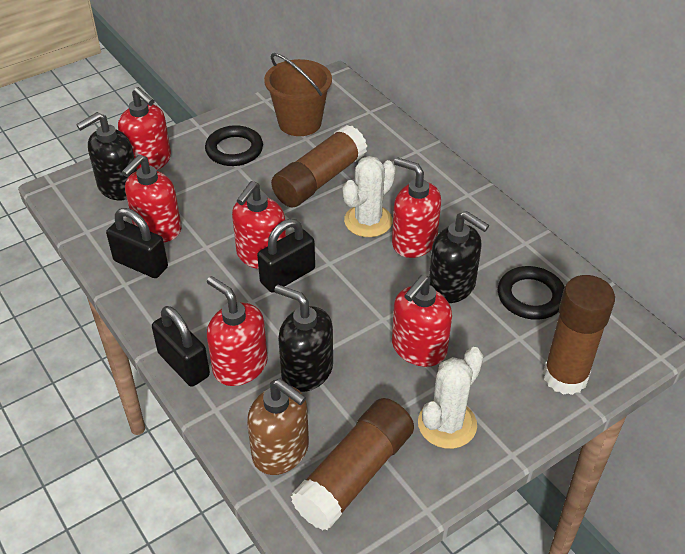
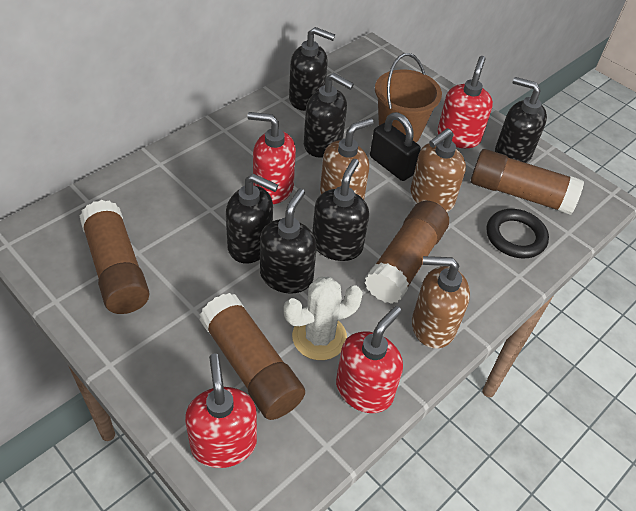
black padlock: [106,208,168,278] [152,306,210,387] [257,219,315,293] = 3 -> [370,112,421,181] = 1
black ring: [205,125,263,166] [498,266,564,320] = 2 -> [487,209,549,259] = 1
black soap dispenser: [76,112,137,200] [274,285,333,392] [429,211,489,303] = 3 -> [226,174,278,263] [260,189,317,294] [289,27,335,111] [304,73,354,158] [312,159,369,261] [495,77,547,163] = 6
brown glue stick: [271,125,367,207] [291,398,414,530] [543,275,615,395] = 3 -> [80,200,150,314] [200,293,305,420] [365,201,449,304] [471,149,584,215] = 4
brown soap dispenser: [247,379,309,475] = 1 -> [320,118,374,200] [411,128,466,212] [412,256,470,349] = 3
red soap dispenser: [118,87,171,170] [122,154,181,242] [207,276,268,386] [232,181,286,269] [392,157,441,258] [392,275,452,367] = 6 -> [185,354,257,468] [247,112,296,204] [336,306,403,413] [437,56,493,148] = 4
white cactus: [343,156,396,237] [418,347,483,449] = 2 -> [284,277,363,360] = 1

